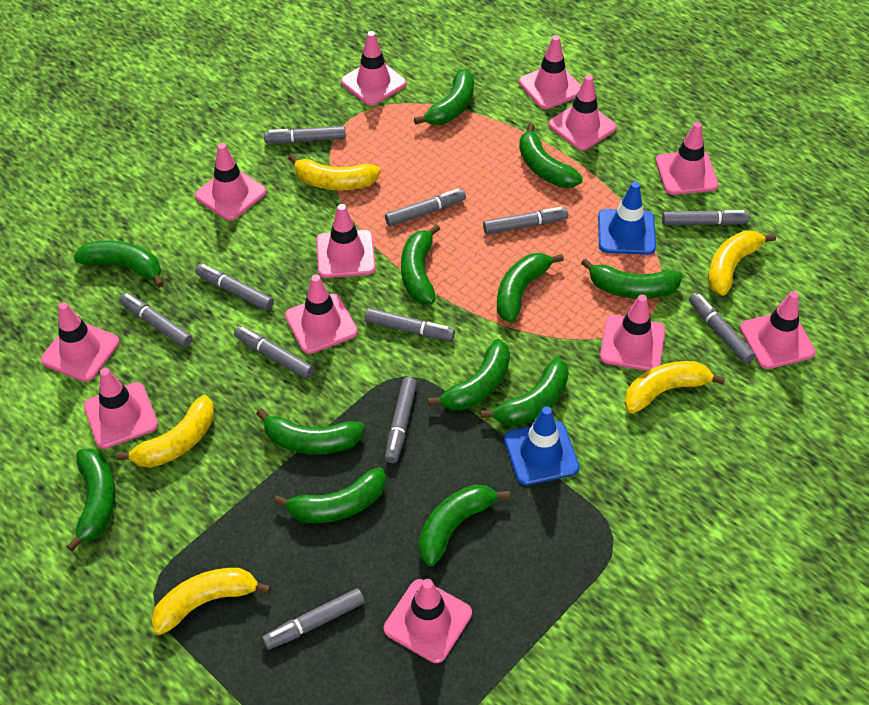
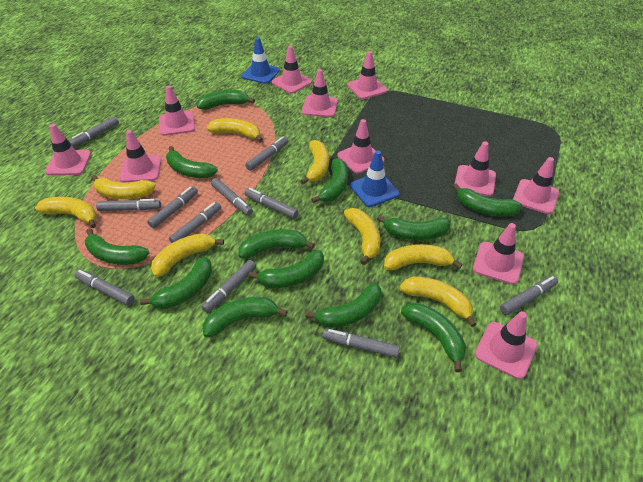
pink traffic cone: [41,302,119,382] [84,368,158,449] [195,143,266,221] [285,275,358,354] [316,204,376,278] [341,31,407,106] [384,579,472,663] [519,35,581,109] [548,75,617,151] [600,295,665,371] [656,122,719,195] [740,291,816,369] = 12 -> [45,124,91,175] [119,130,161,182] [159,86,195,136] [272,46,312,94] [302,69,338,117] [338,119,385,173] [347,51,387,99] [455,142,496,196] [473,223,524,285] [475,311,537,379] [513,157,559,214] = 11
yellow banana: [116,395,214,468] [151,568,271,635] [288,154,380,190] [624,361,726,414] [708,231,776,296] = 5 -> [35,197,97,228] [91,175,156,199] [151,233,224,277] [206,118,263,142] [300,140,329,184] [344,208,380,265] [384,244,463,270] [400,277,476,327] = 8

